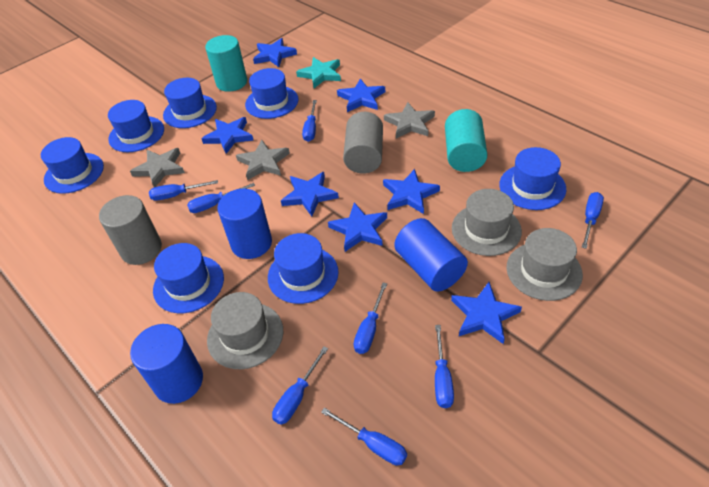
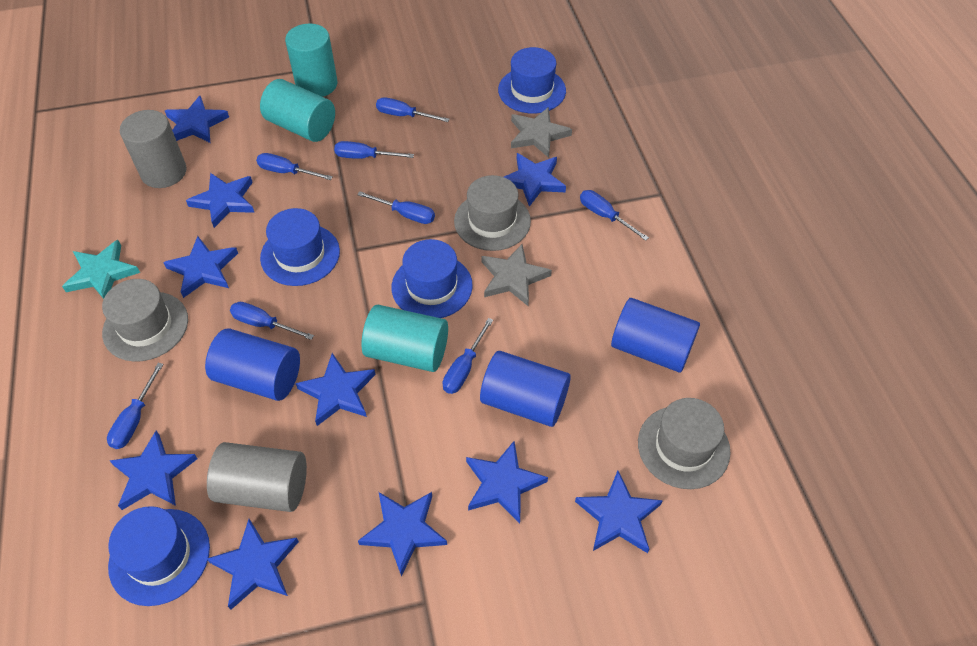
blue hat: [41,137,104,194] [108,100,164,152] [153,243,224,313] [163,78,217,128] [245,68,298,119] [268,233,339,304] [499,147,566,210] = 7 -> [108,506,210,606] [260,208,340,286] [392,239,473,318] [498,47,566,114] = 4
blue star: [201,117,253,154] [253,38,297,67] [281,172,339,216] [328,202,387,252] [337,79,385,112] [383,169,440,214] [451,282,522,344] = 7 -> [109,431,198,510] [163,236,238,298] [165,96,229,143] [186,173,255,228] [207,519,299,610] [295,353,376,426] [358,492,447,577] [466,441,548,523] [504,153,566,207] [575,471,663,553] = 10
grey star: [130,148,185,187] [236,140,290,180] [384,102,435,138] = 3 -> [481,244,552,306] [511,107,572,158] = 2
turquoise cylinder: [205,35,247,92] [445,109,487,172] = 2 -> [260,79,335,142] [285,24,338,97] [361,305,448,372] = 3

